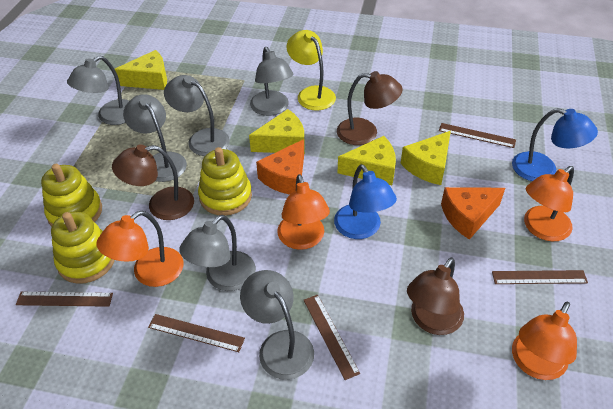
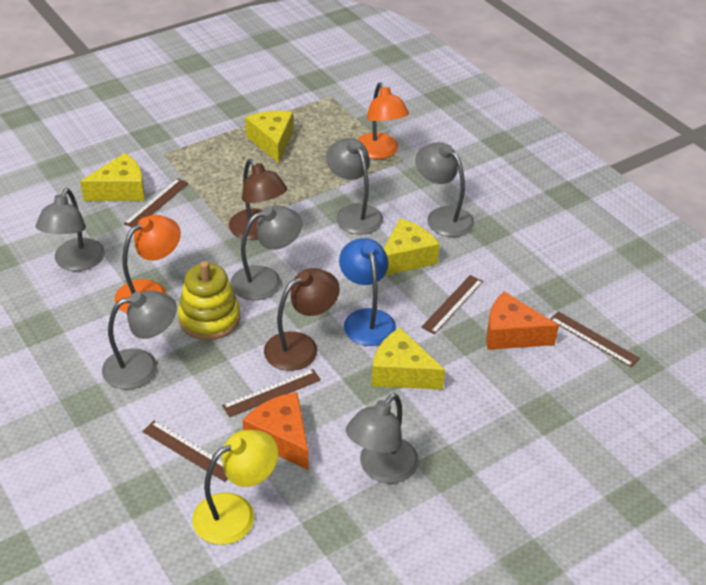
blue lamp: [334,164,397,239] [512,108,598,181] = 2 -> [339,238,396,346] = 1
brown lamp: [112,144,194,220] [337,71,403,145] [407,257,464,335] = 3 -> [229,159,287,240] [264,268,340,371] = 2
orange lamp: [97,211,183,287] [277,174,330,250] [512,302,577,380] [524,166,574,241] = 4 -> [114,215,181,313] [357,83,409,159] = 2
yellow stacking toy: [41,164,102,227] [51,212,115,284] [198,147,252,216] = 3 -> [178,261,240,340] = 1

